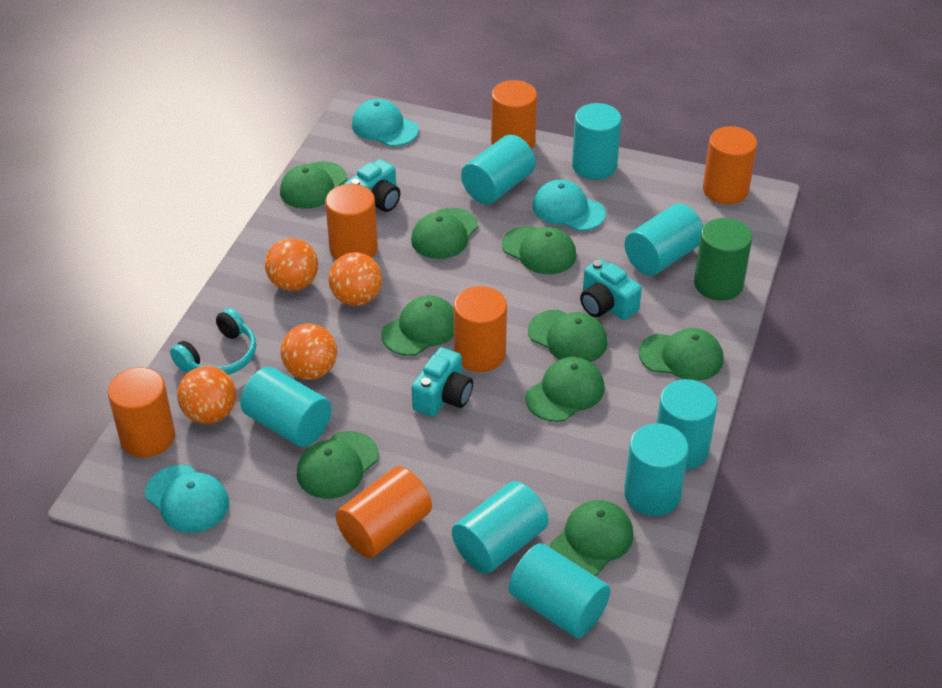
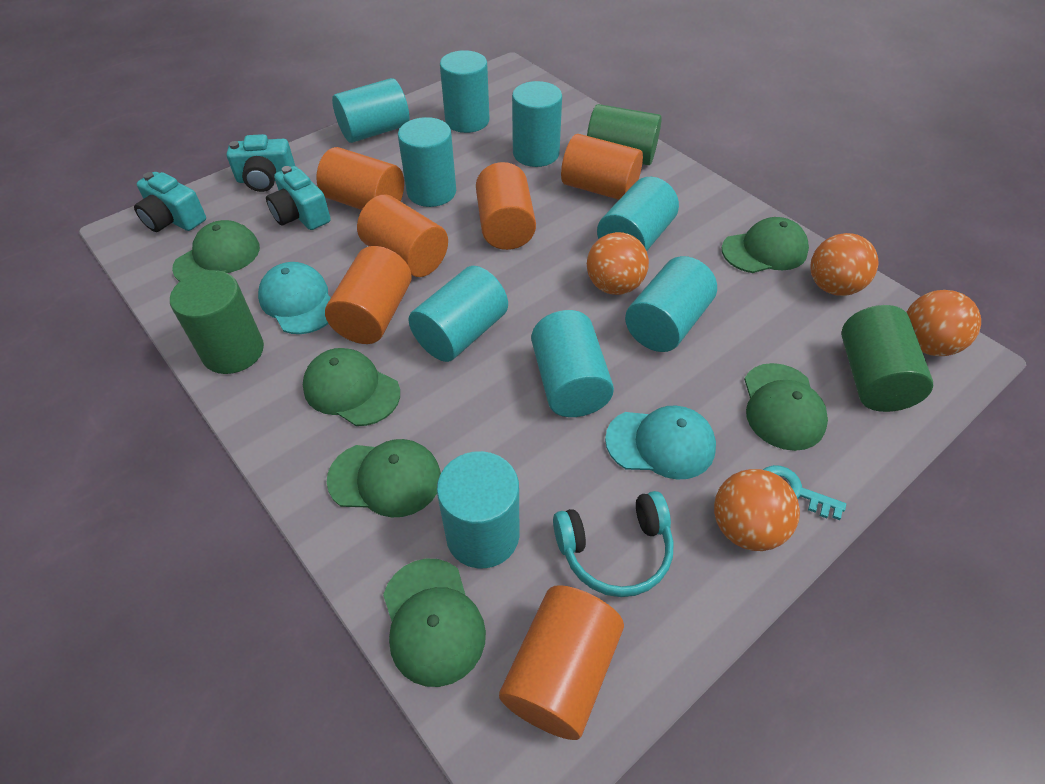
green cap: [280,161,347,209] [297,431,379,499] [381,295,454,356] [411,208,478,259] [502,226,576,274] [525,357,605,422] [528,310,608,362] [550,500,633,576] [639,328,724,381] = 9 -> [172,220,260,282] [303,348,400,426] [327,439,441,517] [383,558,486,687] [722,217,809,273] [744,363,828,451] = 6
green cylinder: [694,218,752,301] = 1 -> [170,270,264,374] [587,104,662,165] [841,305,933,412] = 3
turquoise cap: [145,465,229,533] [352,99,419,146] [532,180,606,231] = 3 -> [258,262,331,334] [605,406,716,479] = 2
turquoise cylinder: [240,367,332,447] [452,481,549,573] [461,135,536,204] [509,543,611,638] [572,103,621,180] [624,423,689,516] [625,204,703,276] [657,379,717,470] = 8 -> [332,78,409,143] [398,117,456,207] [409,266,508,362] [437,451,520,568] [440,50,490,133] [512,81,562,167] [531,310,614,417] [597,177,679,251] [625,256,717,352] = 9
turquoise key: none = 0 -> [763,465,846,520] = 1

